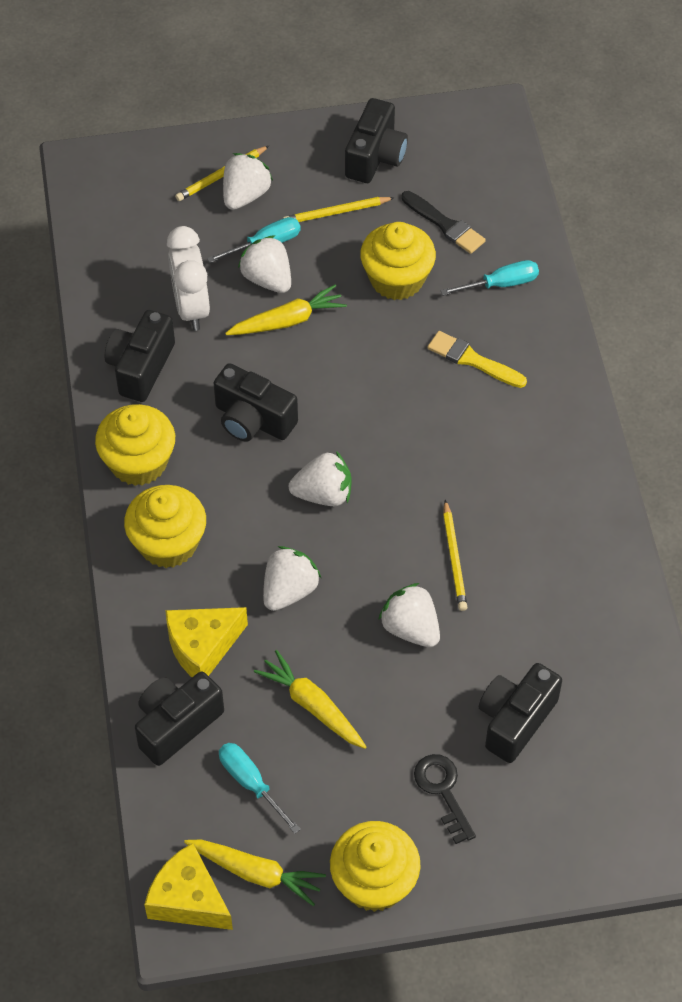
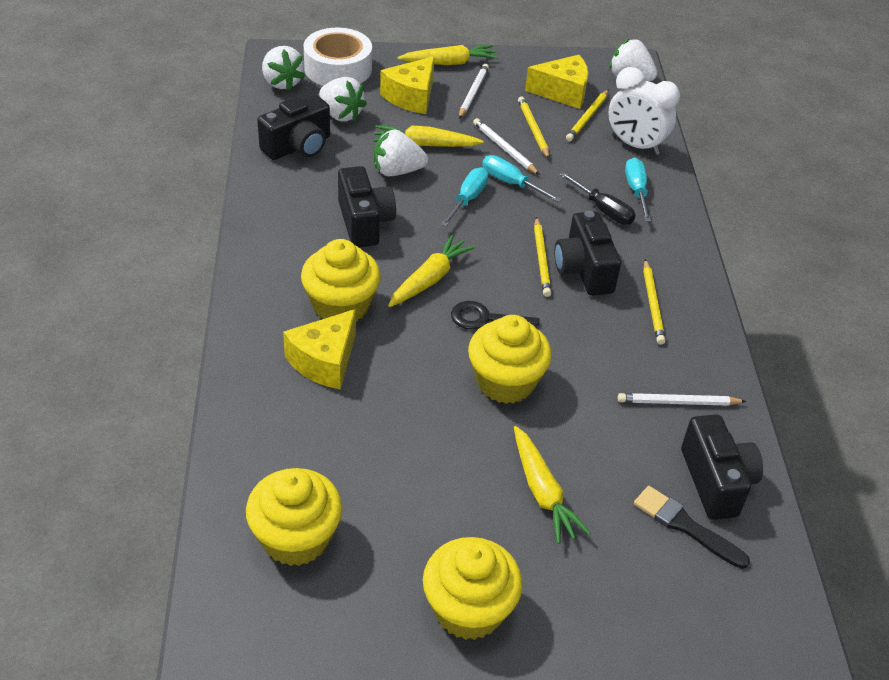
black camera: [105,310,175,402] [135,671,224,766] [214,363,298,442] [345,98,408,183] [479,663,562,763] = 5 -> [257,94,330,160] [338,166,396,247] [554,211,621,296] [681,414,763,520] = 4
black screwdriver: none = 0 -> [559,172,636,225] = 1
white pencil: none = 0 -> [459,64,489,119] [473,118,540,175] [618,393,747,406] = 3
white strawberry: [223,153,273,210] [238,235,291,293] [263,546,321,611] [289,451,352,506] [378,583,440,647] = 5 -> [262,46,305,91] [319,77,367,122] [374,130,428,176] [609,39,658,81] = 4
white tape: none = 0 -> [304,28,372,86] = 1
yellow brush: [427,331,527,388] = 1 -> none = 0
yellow carrot: [184,840,326,906] [225,285,347,335] [254,650,367,749] = 3 -> [373,125,484,147] [388,235,475,307] [397,45,498,65] [514,426,591,544] = 4
yellow cheese: [144,843,233,930] [165,607,248,677] = 2 -> [283,309,356,390] [380,56,435,114] [525,55,588,109] = 3
yellow pencil: [175,146,269,201] [283,197,395,222] [443,500,468,611] = 3 -> [518,97,550,159] [534,217,551,297] [566,89,609,141] [643,259,665,345] = 4

